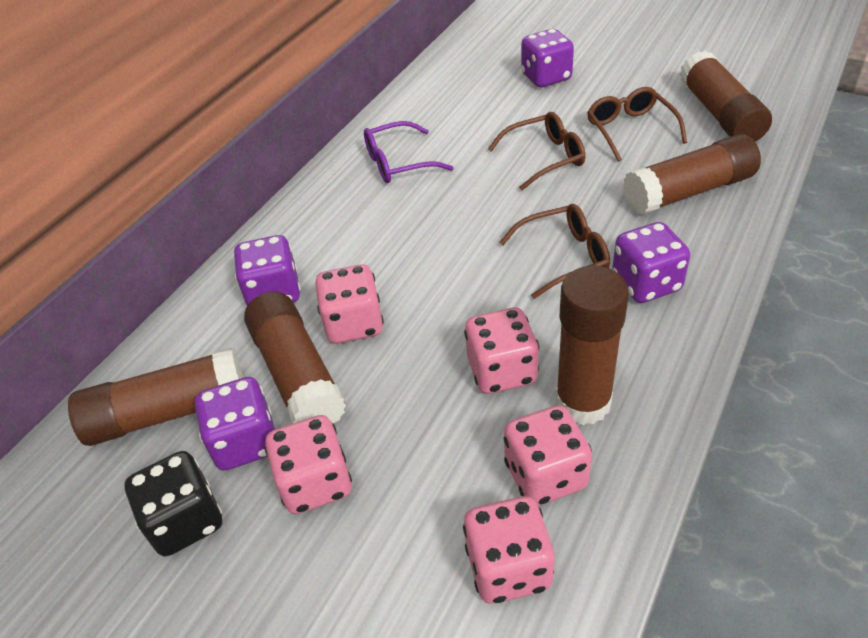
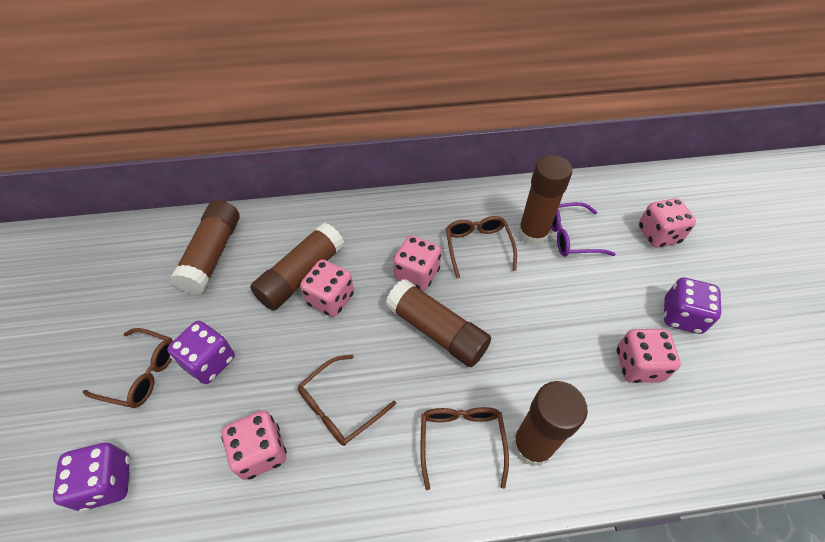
black dice: [125,451,222,557] = 1 -> none = 0
brown glasses: [488,112,586,190] [499,204,610,299] [587,87,687,162] = 3 -> [83,328,173,408] [298,355,396,446] [420,407,509,490] [446,216,517,278] = 4
purple dice: [195,377,275,470] [234,235,301,306] [521,29,574,87] [612,222,690,303] = 4 -> [53,442,130,512] [167,321,235,384] [663,278,721,334] = 3

